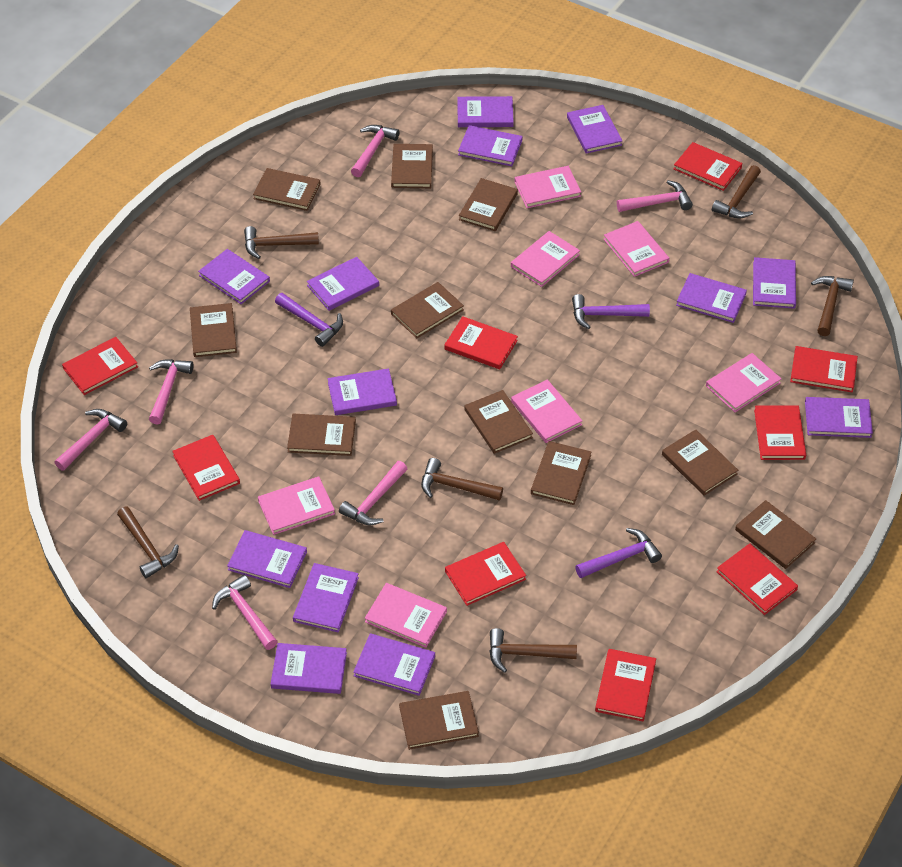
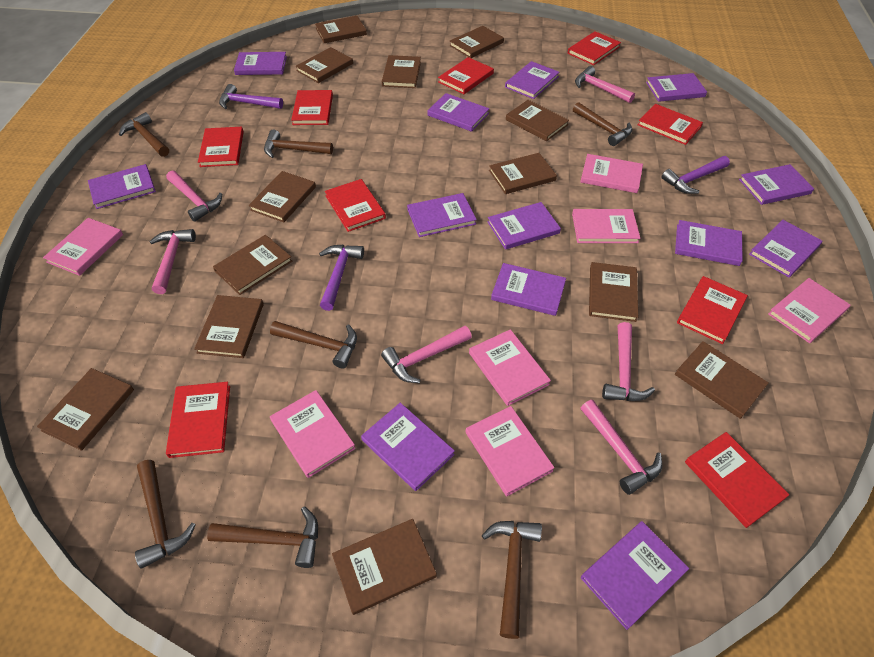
brown book: [190,303,237,357] [253,168,321,211] [287,414,356,456] [391,144,433,188] [391,282,464,339] [399,691,479,750] [459,178,518,231] [464,390,533,454] [531,441,591,505] [662,429,738,496] [735,500,816,569] = 11 -> [37,368,134,451] [194,295,264,358] [213,235,292,295] [249,171,316,223] [296,47,353,83] [315,16,367,43] [332,519,437,615] [382,55,421,88] [450,26,504,58] [489,153,557,194] [506,100,569,141] [589,262,638,322] [675,341,769,419] = 13
brown hammer: [117,507,179,578] [244,226,319,259] [421,458,503,501] [490,628,577,673] [712,165,761,219] [811,276,854,336] = 6 -> [119,112,169,157] [135,460,196,568] [207,506,318,568] [264,130,333,158] [270,321,357,369] [482,521,542,639] [573,102,632,146] = 7

